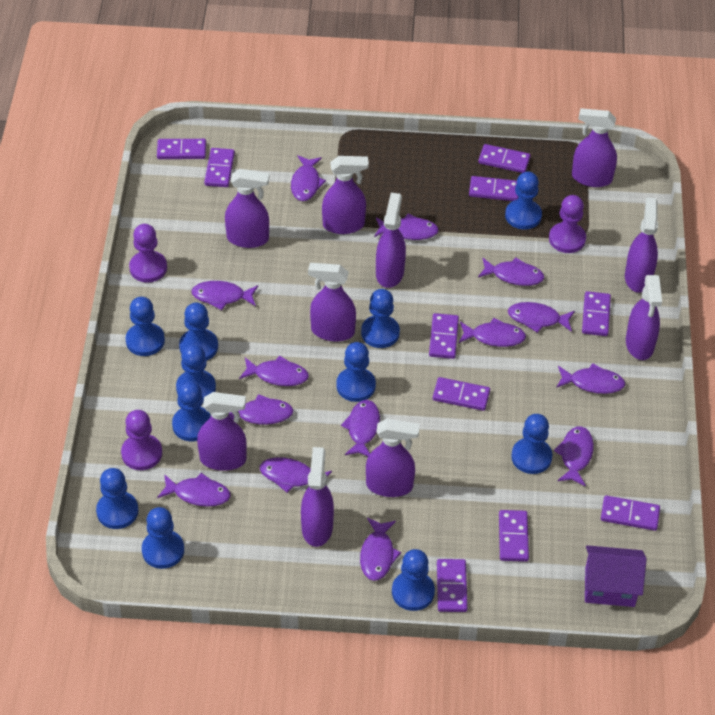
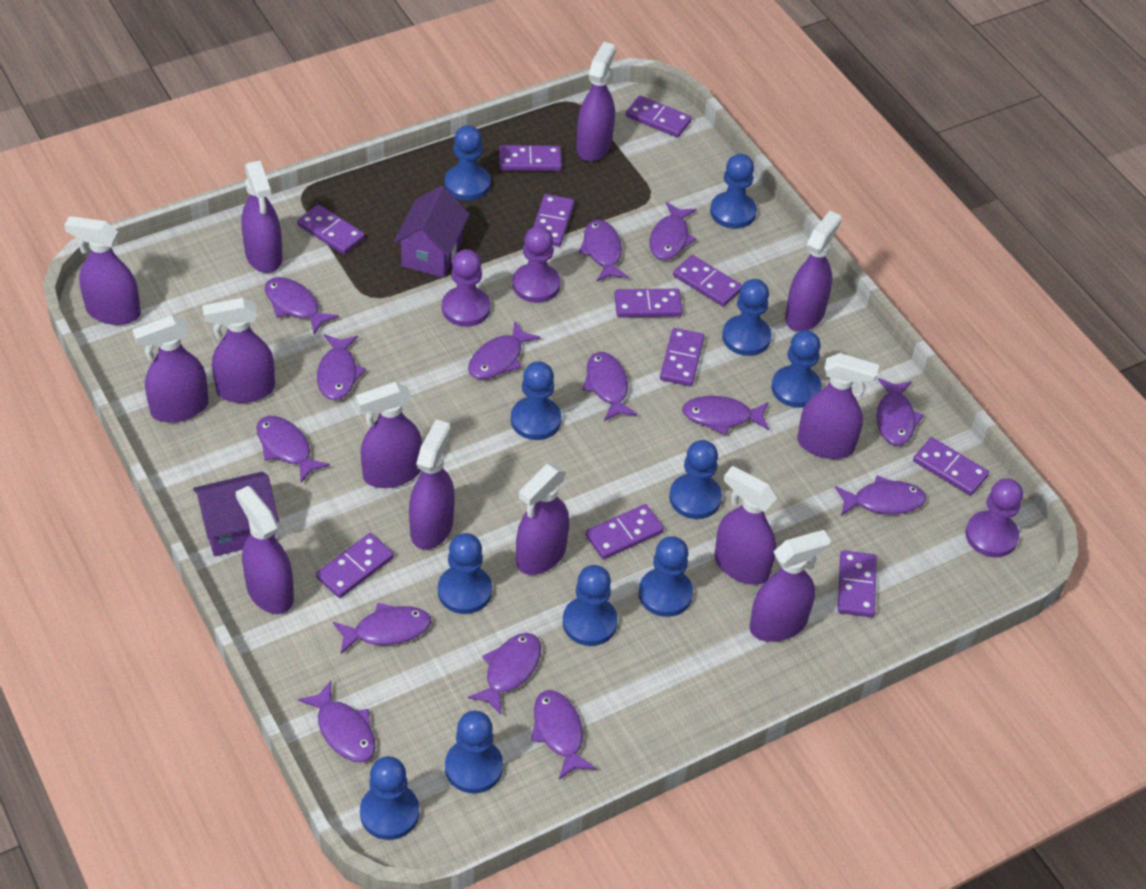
purple domino: [157,139,206,159] [204,148,235,187] [429,313,459,359] [433,377,490,411] [437,559,468,612] [469,176,519,201] [478,144,531,173] [499,510,529,562] [582,291,611,336] [601,495,660,531] = 10 -> [297,204,365,254] [316,533,394,598] [499,145,562,171] [533,194,574,247] [585,504,664,559] [614,289,683,318] [626,96,692,137] [660,328,705,386] [673,255,742,307] [838,550,877,617] [913,437,989,496] = 11
purple house: [585,545,647,607] = 1 -> [193,472,279,556] [394,186,470,278] = 2
purple spray bottle: [197,392,247,471] [225,169,270,248] [301,447,334,547] [308,263,356,342] [322,156,369,234] [366,419,420,497] [376,193,406,288] [572,108,617,187] [625,197,658,293] [626,275,662,360] = 10 -> [64,216,141,325] [132,315,209,423] [202,298,275,403] [235,486,294,614] [241,161,283,273] [356,382,422,488] [409,419,454,550] [516,464,569,575] [576,42,616,161] [714,466,777,585] [750,530,831,642] [785,211,842,331] [798,353,879,459] = 13

